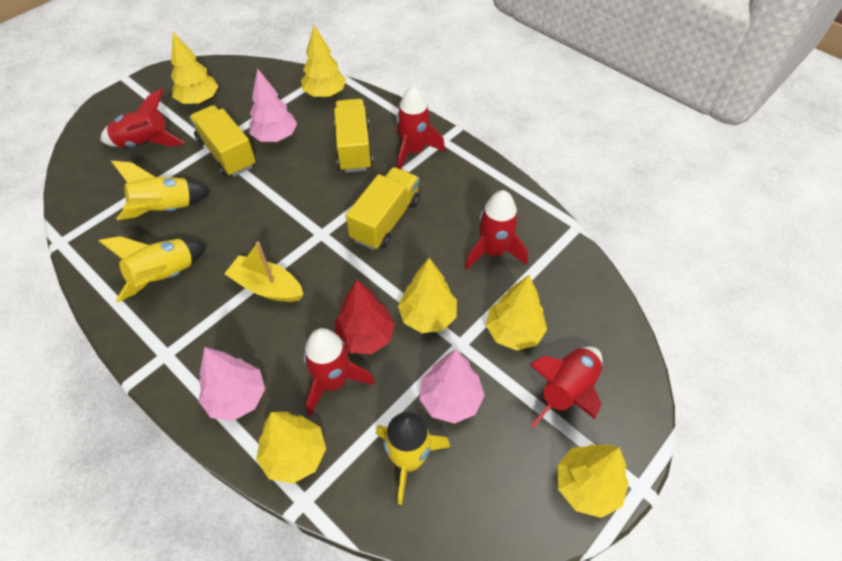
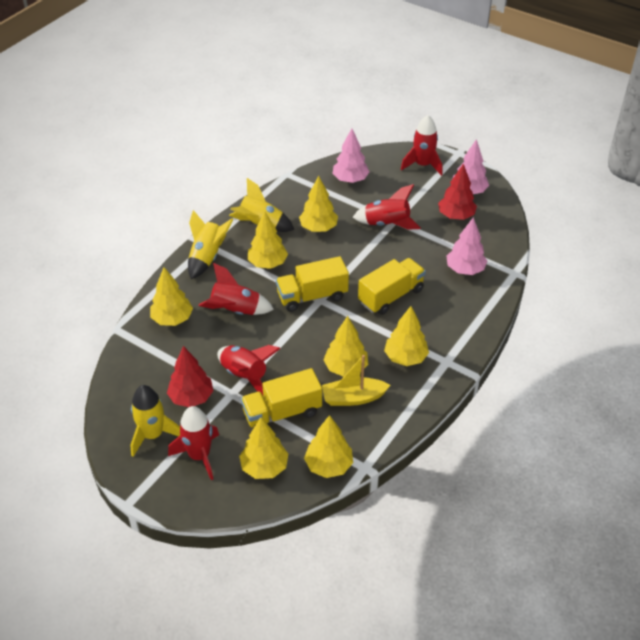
red tree: [334,279,395,354] = 1 -> [167,346,214,407] [438,164,477,220] = 2
yellow tree: [171,32,218,104] [256,412,326,484] [301,25,346,97] [398,258,457,333] [486,275,547,351] [557,444,629,518] = 6 -> [150,267,193,326] [239,417,288,479] [248,212,288,269] [299,176,338,232] [304,415,353,478] [323,316,368,377] [384,306,429,366] = 7

